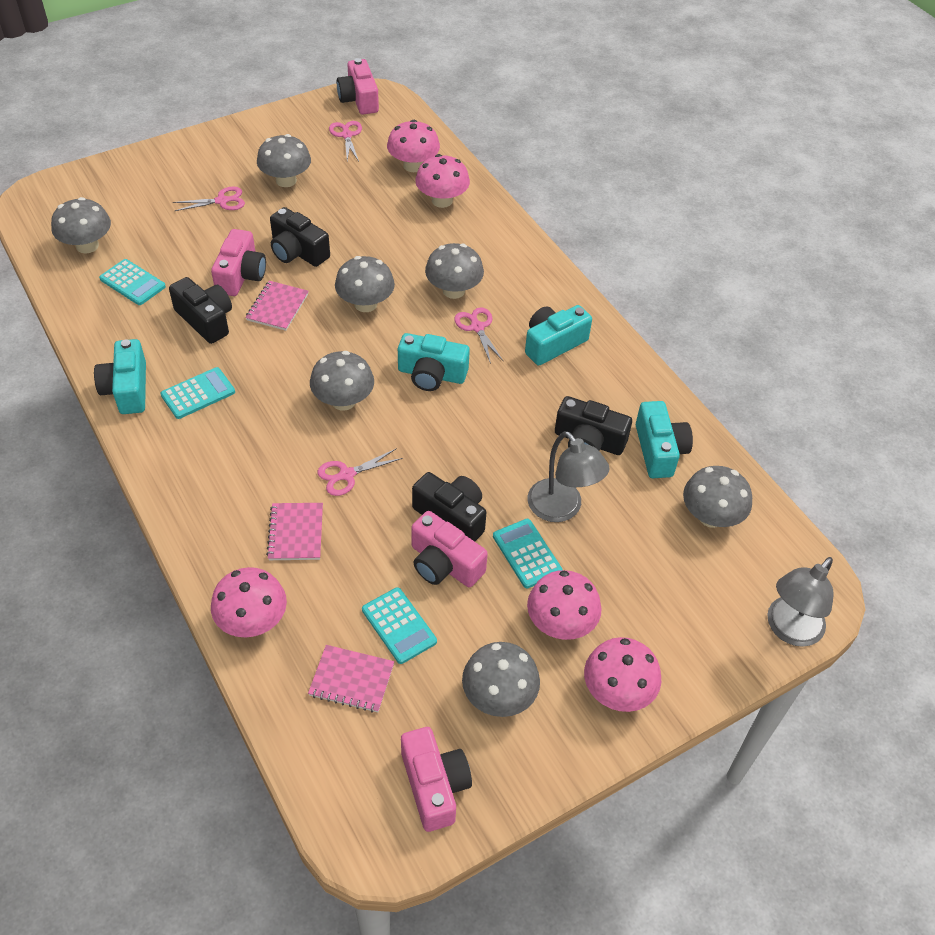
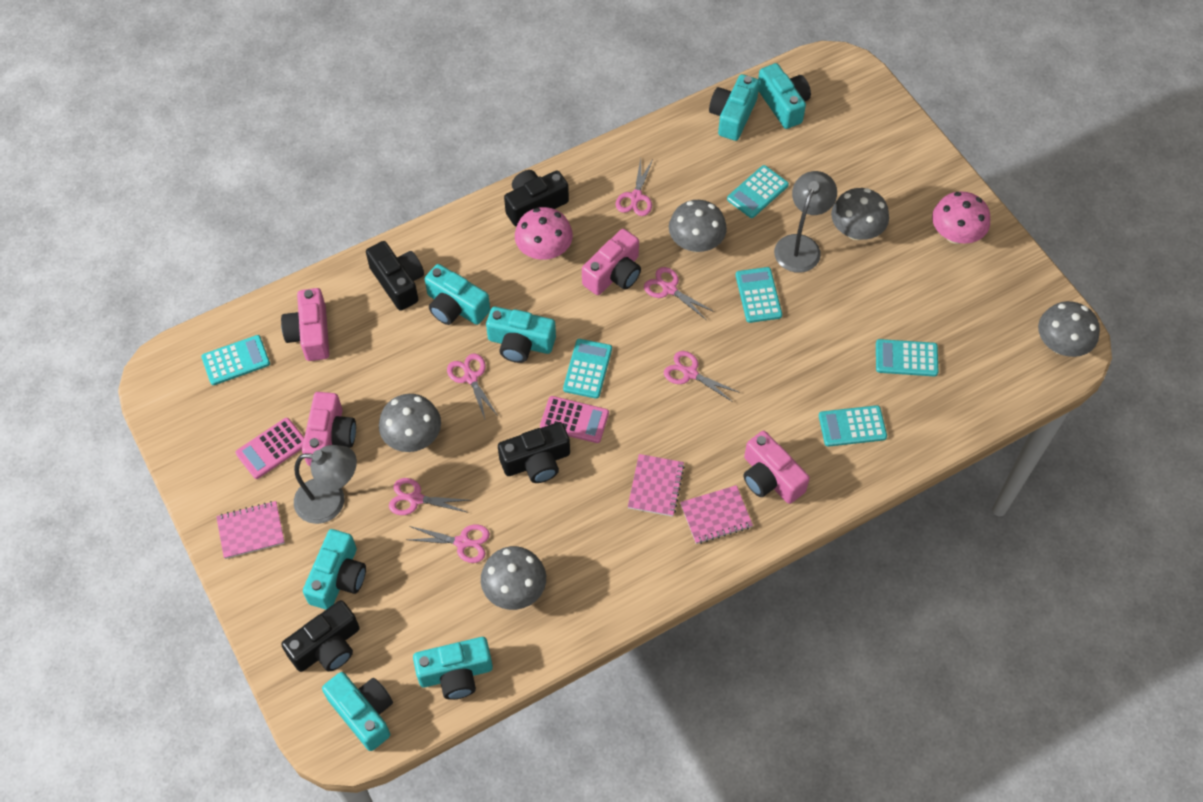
grey mushroom: [51,197,111,254] [257,134,311,187] [310,351,374,411] [335,256,395,312] [425,243,484,299] [462,642,540,717] [683,466,752,528] = 7 -> [379,394,441,452] [481,546,546,610] [669,200,727,252] [831,188,889,240] [1038,301,1100,357] = 5
pink calculator: none = 0 -> [236,418,304,479] [540,396,609,443] = 2
pink mushroom: [211,567,287,637] [387,120,440,172] [415,154,470,208] [527,570,602,640] [584,637,661,712] = 5 -> [515,207,573,260] [932,191,990,244] = 2
pink scissors: [173,187,245,211] [318,448,403,496] [329,121,362,161] [454,308,504,364] = 4 -> [389,478,470,515] [408,524,490,563] [447,354,498,419] [616,159,653,216] [644,267,715,320] [664,351,740,402] = 6
turquoise calculator: [99,259,166,305] [160,367,235,419] [362,587,437,664] [493,519,562,589] = 4 -> [201,335,270,385] [563,339,612,399] [727,165,789,218] [736,267,782,323] [819,405,887,447] [876,339,938,376] = 6
turquoise camera: [94,339,146,414] [398,333,470,391] [525,305,592,366] [636,401,693,478] = 4 -> [303,529,366,610] [322,672,393,751] [413,637,493,700] [425,264,490,325] [486,306,556,363] [709,74,760,141] [758,63,811,129] = 7

